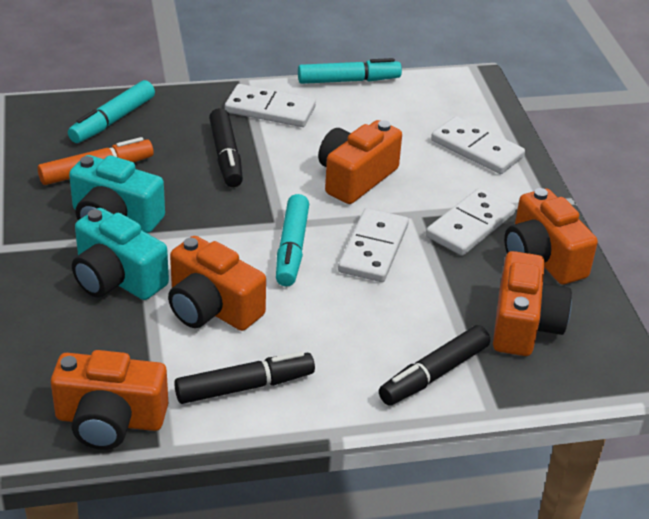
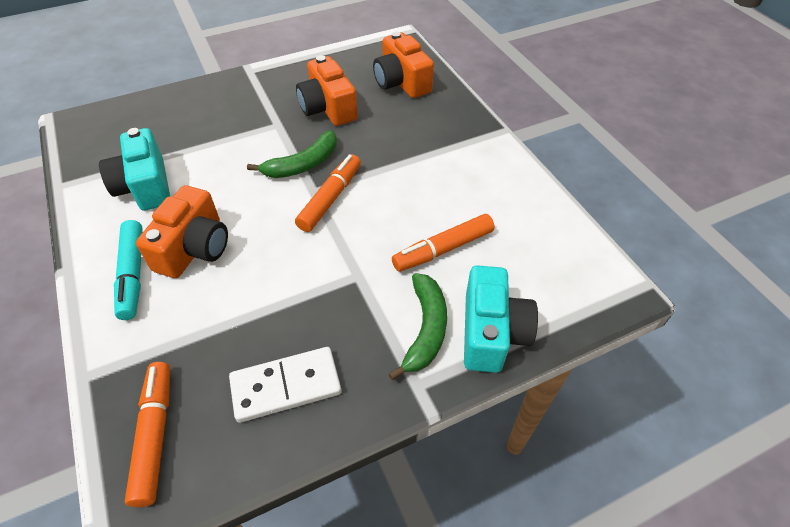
black marker: [174,351,315,404] [209,108,243,187] [379,325,490,406] = 3 -> none = 0
green banana: none = 0 -> [247,130,337,178] [389,273,447,380] = 2
orange camera: [51,350,168,450] [168,236,266,331] [318,120,402,204] [493,251,572,356] [504,188,598,285] = 5 -> [136,185,228,278] [296,55,358,126] [373,32,434,98] = 3
orange marker: [38,137,153,185] = 1 -> [125,362,170,507] [295,154,361,232] [392,214,495,272] = 3
turquoise marker: [68,80,155,143] [276,194,309,287] [298,58,402,84] = 3 -> [114,220,143,320] = 1
white domino: [225,84,316,127] [338,208,409,282] [426,188,516,256] [431,116,525,174] = 4 -> [229,347,342,423] = 1

